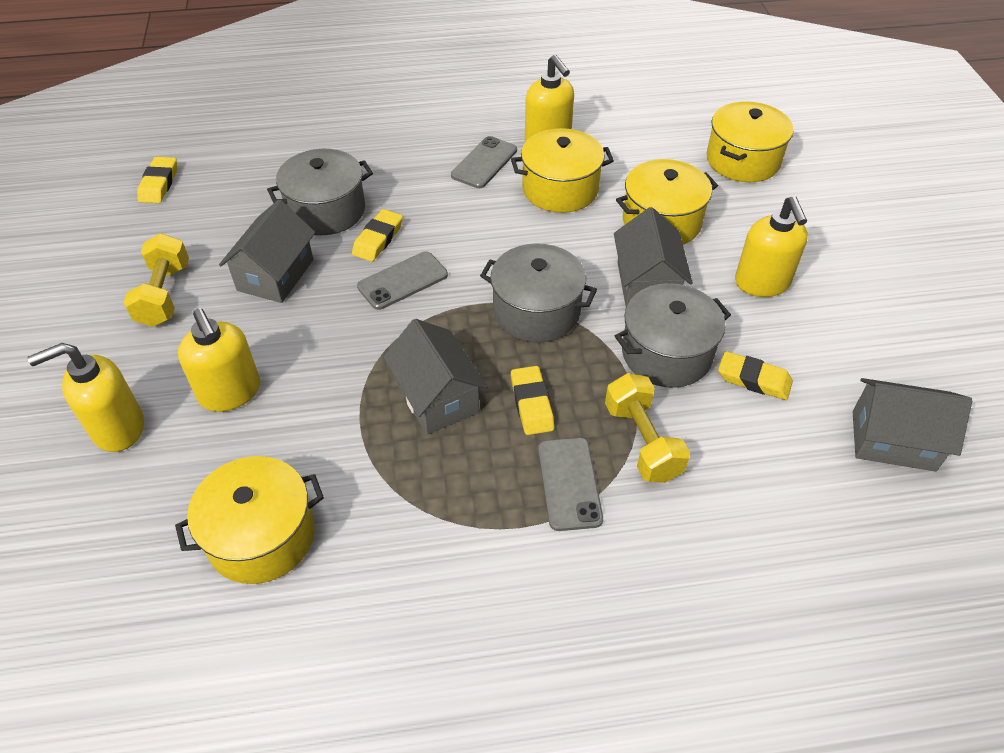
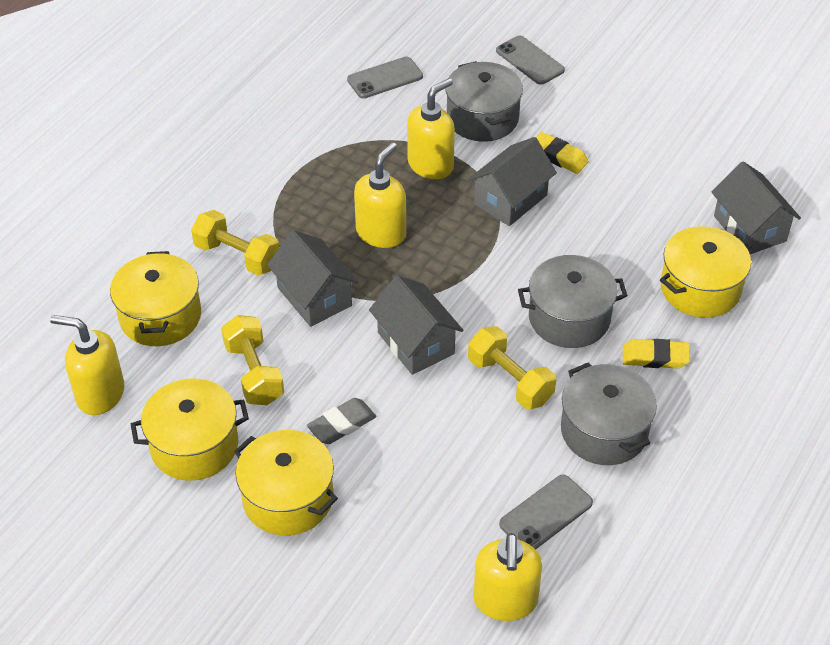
grey eraser: none = 0 -> [307,398,376,444] = 1
yellow dumbbell: [123,233,189,327] [605,373,690,483] = 2 -> [191,210,279,275] [221,315,284,405] [468,326,556,409] = 3
yellow eraser: [137,157,177,203] [352,209,403,262] [511,366,554,435] [718,351,793,400] = 4 -> [535,132,589,174] [623,339,690,369] = 2

